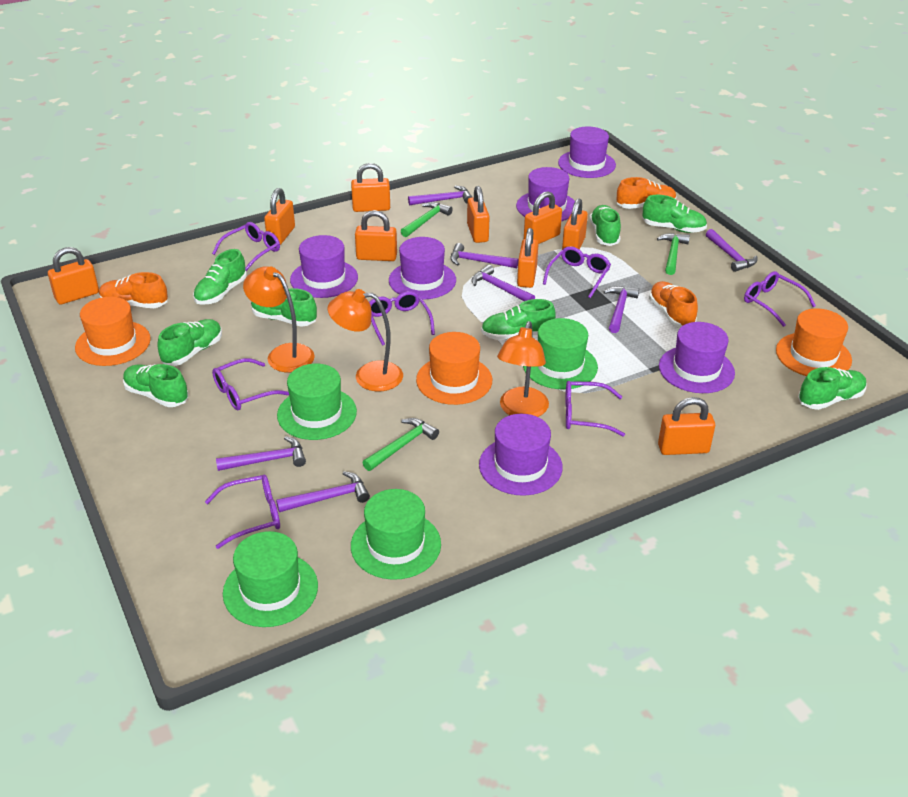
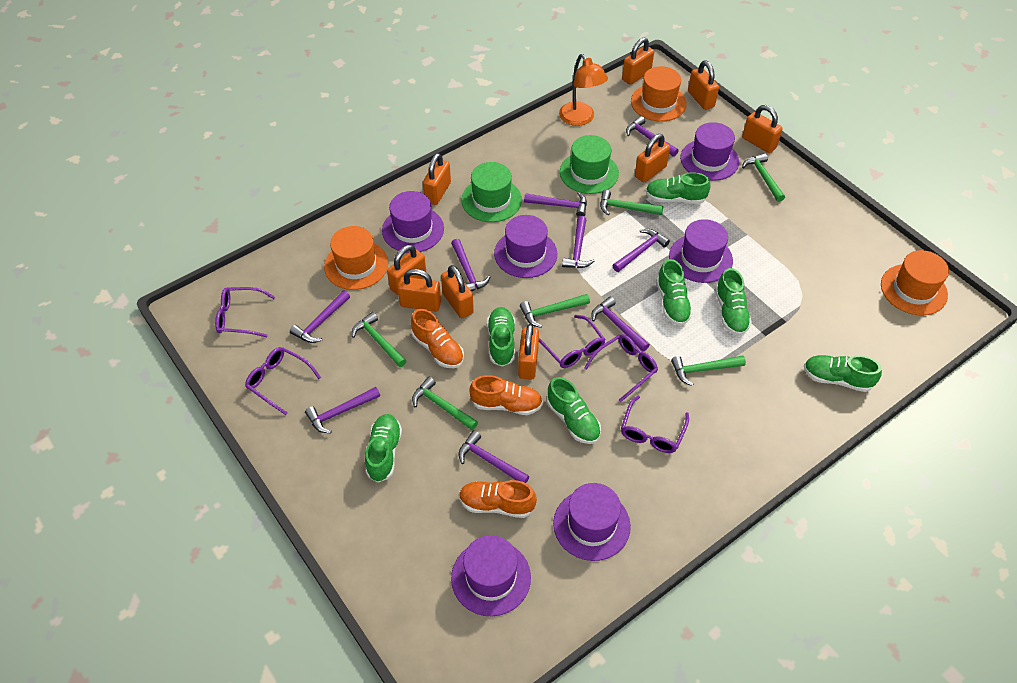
green hammer: [362,418,439,471] [401,202,453,237] [657,233,690,275] = 3 -> [352,312,407,367] [412,377,478,430] [520,294,590,328] [600,190,664,215] [671,355,746,386] [742,153,785,202] = 6
green hat: [223,531,318,627] [277,364,357,440] [351,489,441,580] [523,318,598,389] = 4 -> [461,162,522,222] [560,135,619,194] = 2
green shoe: [123,364,189,407] [157,319,222,366] [193,249,247,305] [251,288,317,327] [481,299,555,340] [589,205,621,246] [642,195,707,233] [798,367,867,410] = 8 -> [365,414,402,482] [487,307,515,367] [547,377,601,444] [646,172,710,204] [656,259,693,326] [715,268,752,336] [804,355,882,392] = 7
orange lamp: [243,266,315,373] [327,289,403,391] [497,321,549,417] = 3 -> [559,54,608,126] = 1
purple glasses: [205,475,280,549] [212,222,280,271] [212,358,289,411] [369,291,435,346] [543,246,611,298] [565,381,625,436] [744,271,816,327] = 7 -> [215,287,275,337] [245,347,321,415] [539,315,605,368] [584,334,658,402] [621,396,689,453] = 5
purple hammer: [216,436,306,471] [276,471,370,512] [408,185,473,205] [450,243,519,268] [472,265,535,301] [604,286,639,333] [706,229,757,272] = 7 -> [290,291,350,343] [305,387,380,433] [451,239,490,291] [458,431,530,483] [524,192,587,217] [562,216,594,268] [591,297,650,352] [612,229,670,272] [626,116,679,157] = 9

